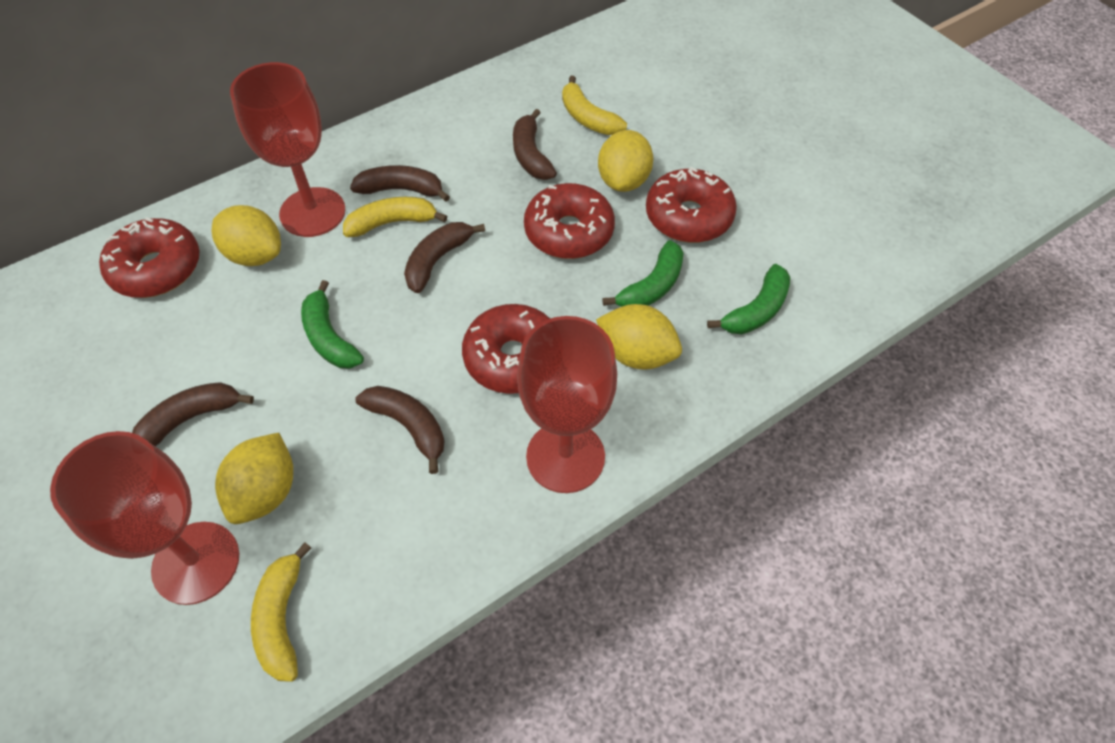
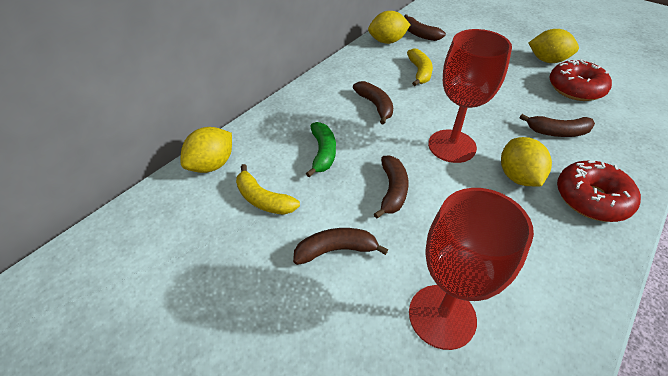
green banana: [301,280,364,368] [602,240,684,307] [707,264,790,334] = 3 -> [306,122,336,177] = 1
red donut: [99,217,200,298] [462,304,550,394] [524,183,615,259] [646,167,737,243] = 4 -> [549,59,612,101] [557,161,641,222] = 2
red goblet: [50,431,239,605] [230,62,346,237] [517,316,617,493] = 3 -> [409,188,534,350] [428,29,512,163] = 2
yellow banana: [251,542,311,682] [343,197,447,237] [562,76,627,135] = 3 -> [236,164,300,215] [407,48,433,86] = 2

